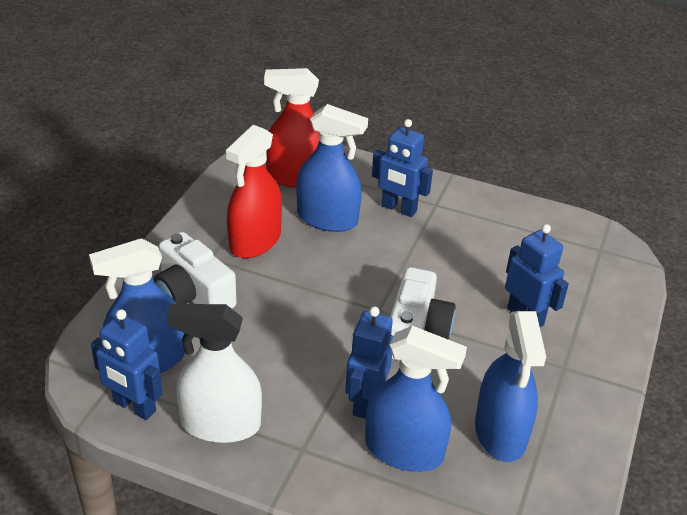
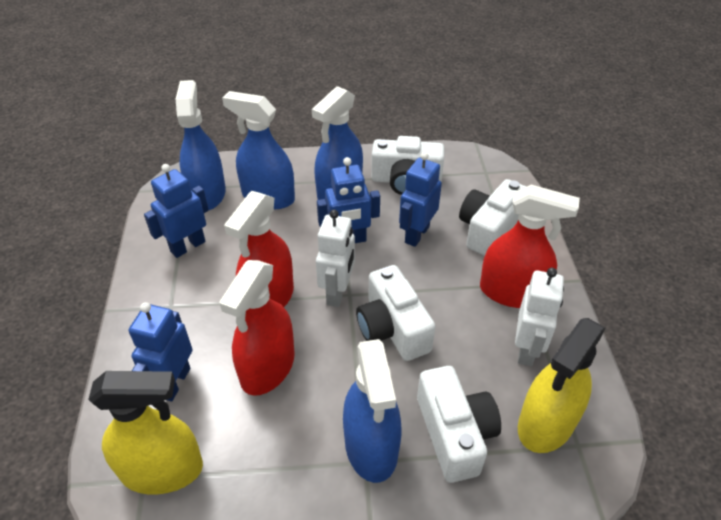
red spray bottle: [226,125,282,258] [264,68,319,188] = 2 -> [219,260,295,396] [224,191,294,307] [480,185,580,308] = 3
white camera: [154,232,237,309] [390,267,456,361] = 2 -> [356,265,435,361] [371,136,444,195] [417,366,501,483] [459,179,526,256] = 4
white robot: none = 0 -> [316,210,355,307] [515,268,564,366] = 2
white spray bottle: [166,304,262,443] = 1 -> none = 0
yellow spray bottle: none = 0 -> [88,371,203,495] [518,318,606,453] = 2

